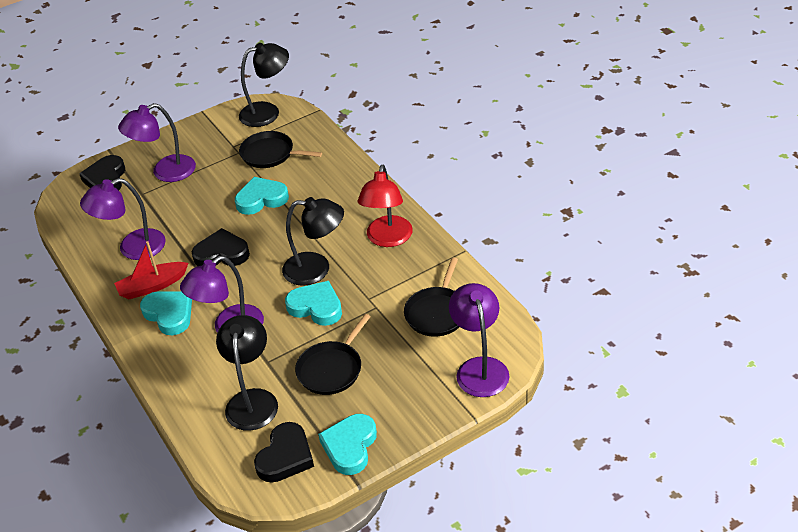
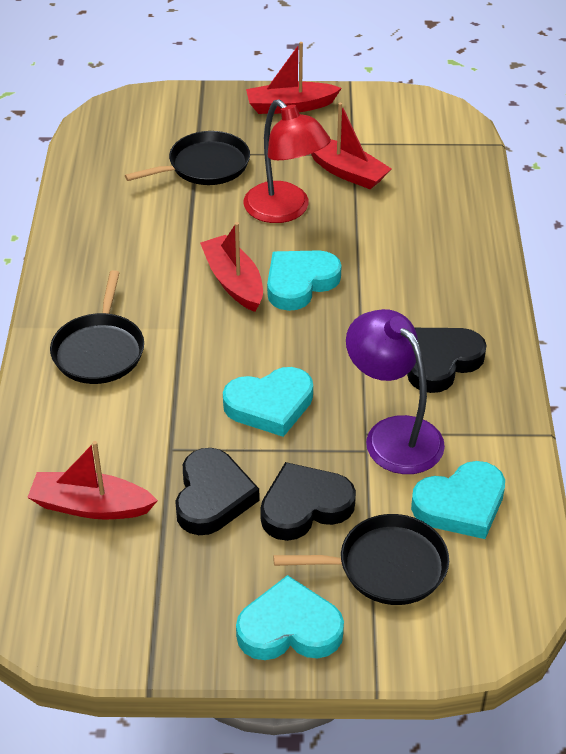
black lamp: [216,315,278,431] [239,43,289,127] [282,197,344,286] = 3 -> none = 0
purple lamp: [80,178,166,260] [118,103,196,182] [180,256,264,333] [449,283,510,397] = 4 -> [346,309,445,474] = 1
red boat: [114,241,188,299] = 1 -> [27,441,158,519] [200,222,263,312] [246,42,342,114] [311,103,392,189] = 4

